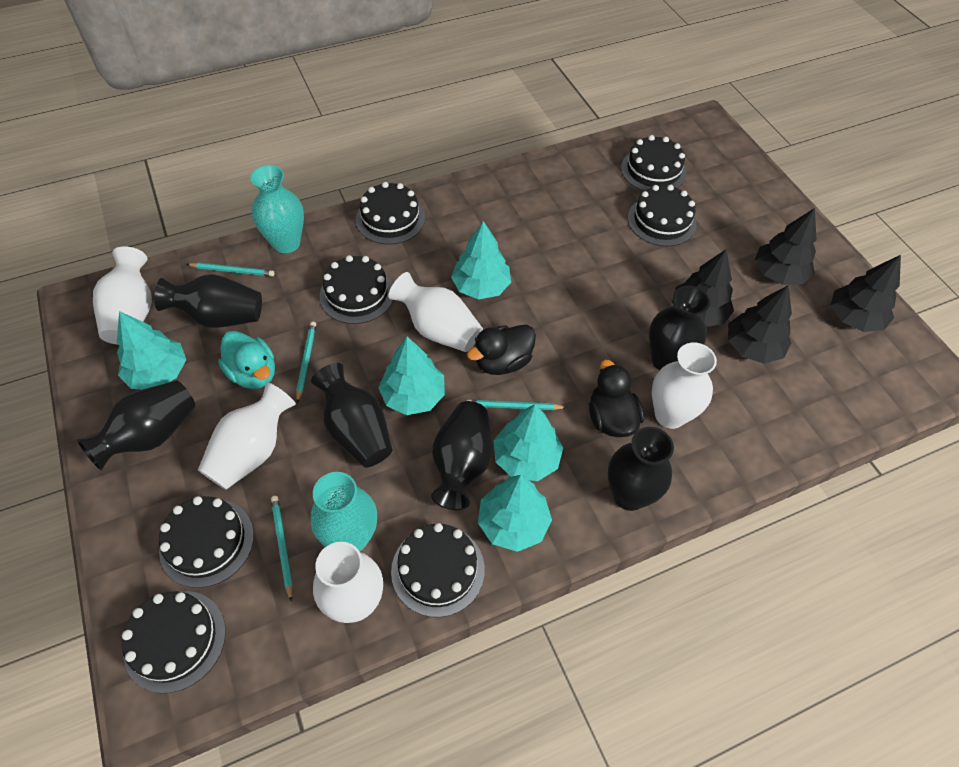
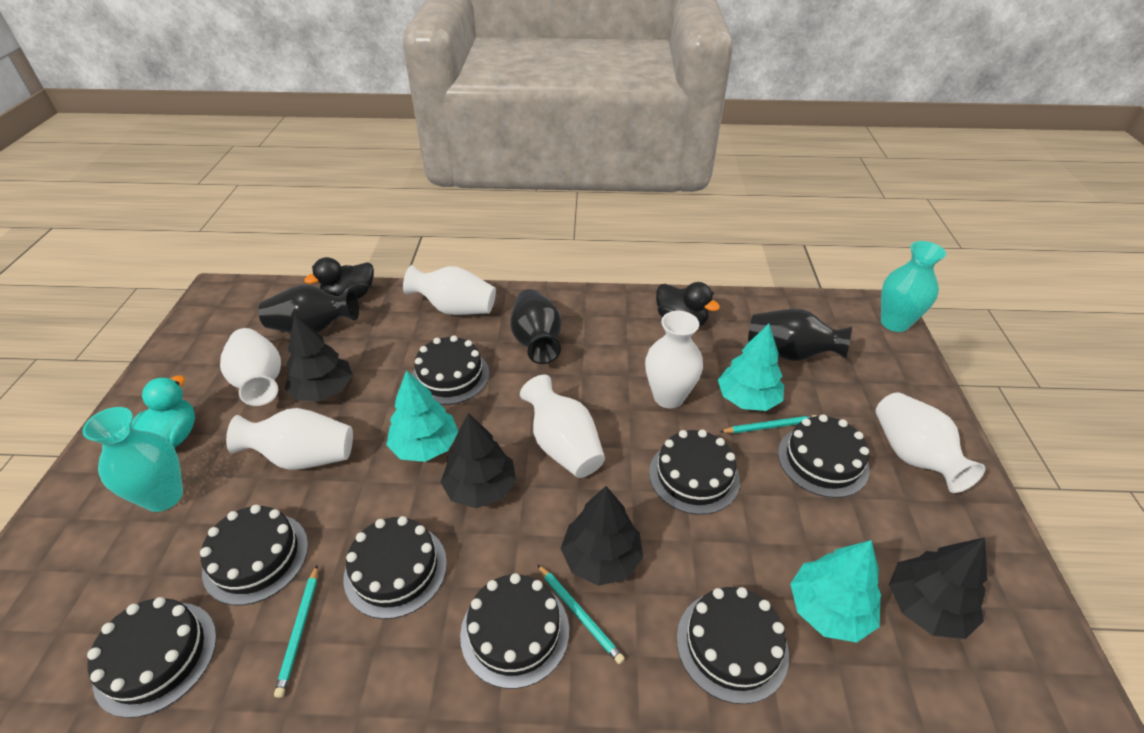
black cake: [122,591,226,693] [159,496,254,588] [320,255,393,324] [356,182,425,244] [391,523,485,617] [621,135,686,191] [628,185,697,246] = 7 -> [87,597,217,718] [200,505,308,605] [344,516,447,619] [412,335,489,405] [460,573,569,689] [649,430,740,515] [677,587,789,704] [778,414,869,498] = 8
black vase: [77,380,196,471] [154,274,262,328] [311,363,392,467] [431,401,493,510] [608,427,674,511] [649,286,710,370] = 6 -> [258,285,359,333] [510,289,561,364] [748,309,852,361] = 3
turquoise pencil: [187,262,274,276] [271,496,293,602] [296,322,316,403] [467,400,567,410] = 4 -> [274,565,318,698] [537,564,625,664] [720,415,817,433] = 3
turquoise tree: [117,311,186,389] [378,336,445,415] [451,221,511,300] [478,475,552,552] [494,404,563,481] = 5 -> [386,370,458,462] [718,324,784,411] [790,540,881,643] = 3
white vase: [93,246,152,345] [198,382,296,490] [313,542,383,623] [389,272,483,352] [652,343,717,429] = 5 -> [220,328,281,406] [226,408,353,470] [403,265,496,315] [520,374,605,478] [645,311,703,409] [876,392,985,493] = 6

